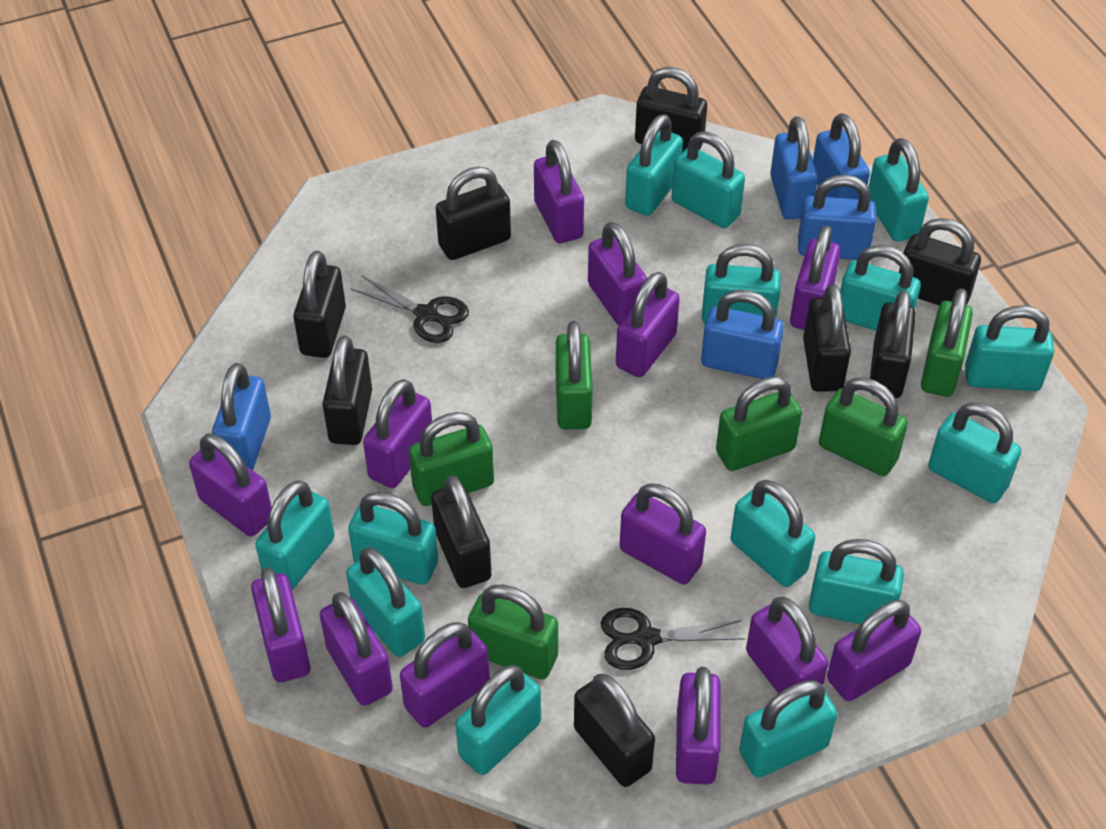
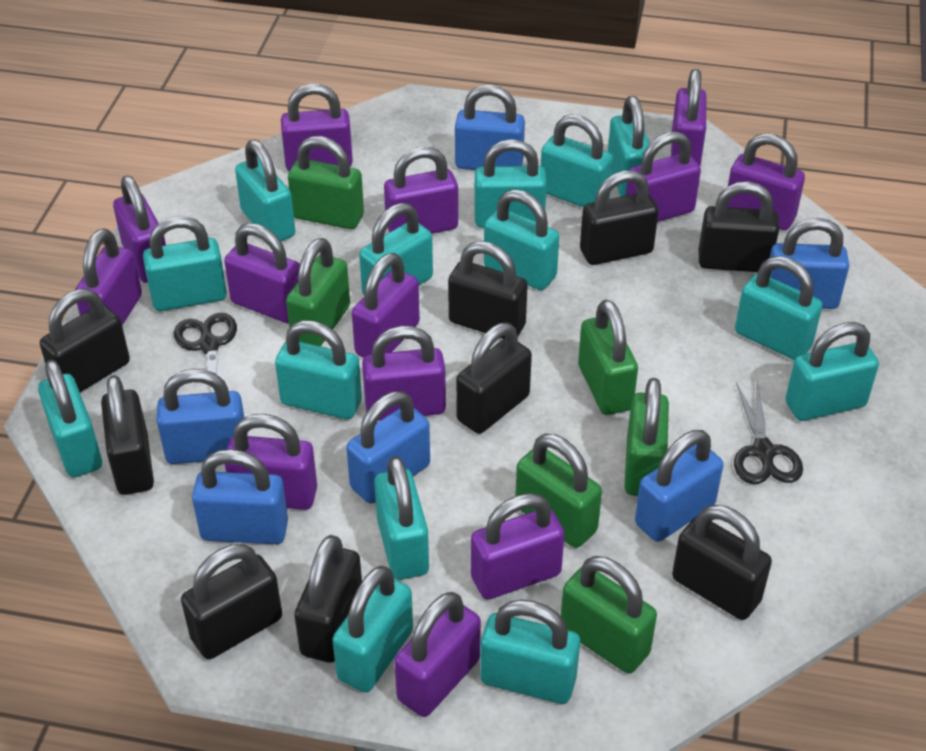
blue padlock: [212,363,271,470] [701,290,784,379] [770,116,818,219] [798,175,876,260] [813,113,870,199] = 5 -> [157,369,244,464] [192,449,288,544] [346,391,430,504] [455,85,525,170] [635,430,723,542] [770,218,850,309] = 6

